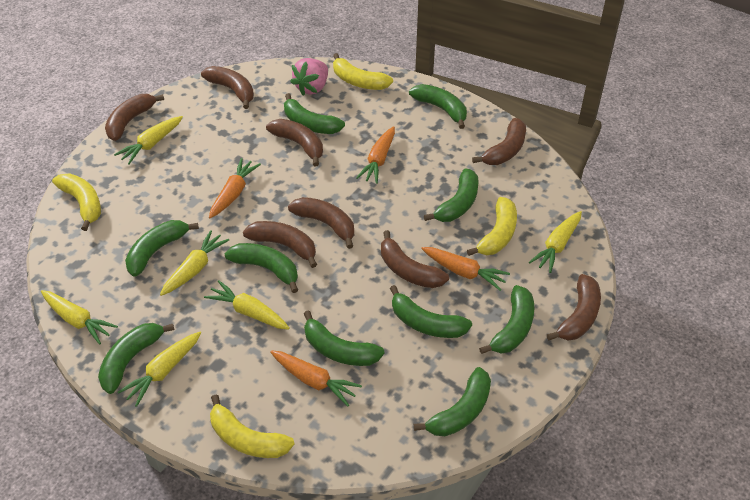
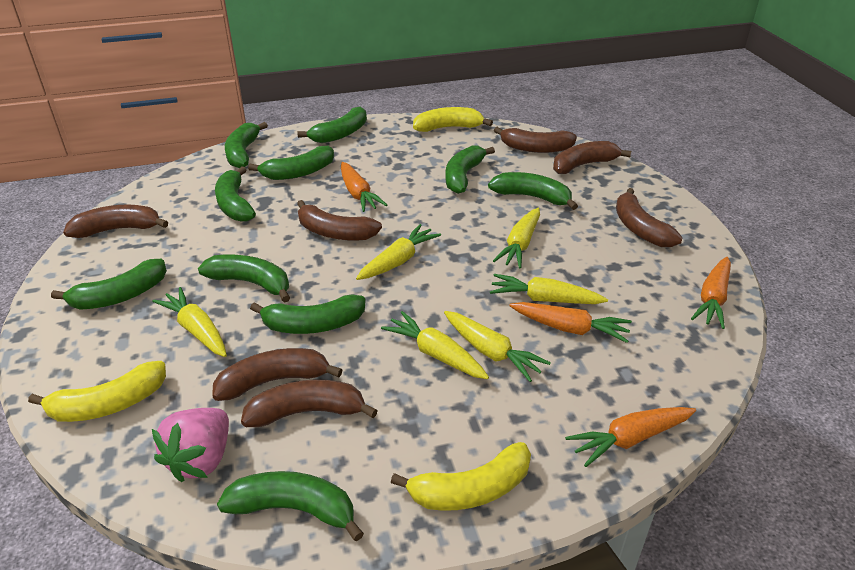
brown banana: [105,94,164,141] [201,66,254,109] [243,221,317,268] [266,119,323,166] [288,197,354,249] [381,230,449,288] [472,118,526,165] [547,274,601,340] = 8 -> [63,205,168,238] [212,348,342,401] [241,379,378,427] [297,200,382,241] [494,127,577,153] [553,141,631,174] [616,188,683,247] = 7
yellow banana: [52,173,101,231] [210,394,294,458] [333,53,393,90] [467,197,517,256] = 4 -> [28,361,166,422] [391,442,531,511] [413,107,493,132] = 3

